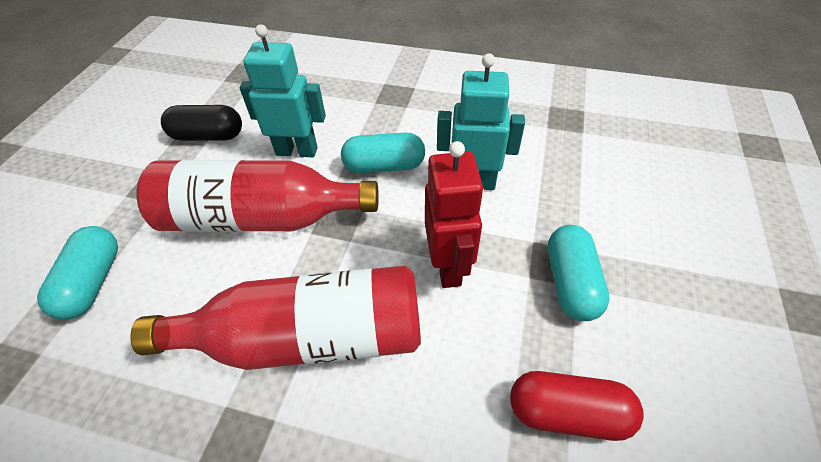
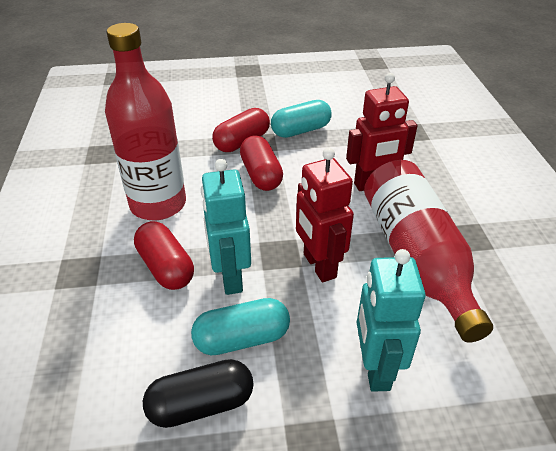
red capsule: [510,371,644,441] = 1 -> [134,221,194,290] [212,108,270,152] [240,135,283,191] = 3
red robot: [425,141,484,288] = 1 -> [296,148,354,282] [346,73,417,191] = 2
turquoise capsule: [37,226,118,320] [341,132,425,173] [548,225,609,321] = 3 -> [191,298,290,355] [271,100,332,138] = 2

